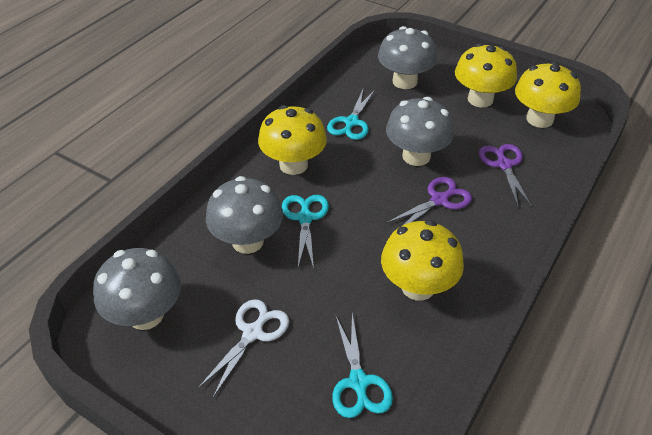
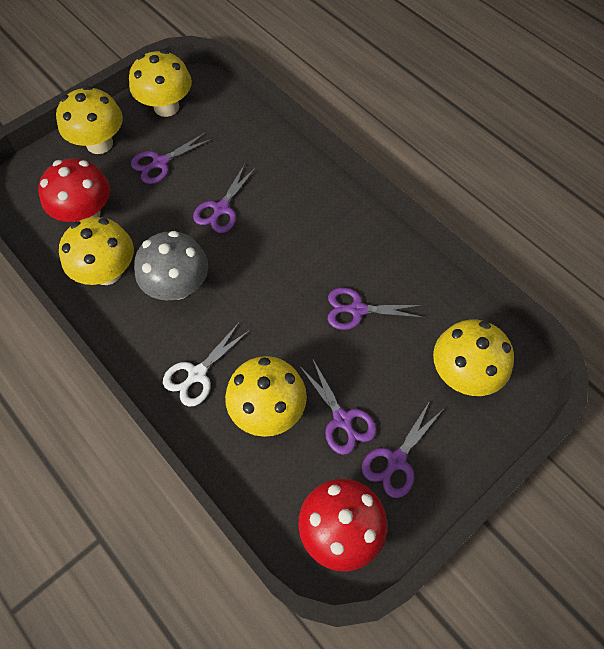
grey mushroom: [93,248,181,330] [206,176,283,254] [378,26,437,89] [386,97,454,166] = 4 -> [134,231,208,300] = 1
purple scissors: [386,177,472,225] [479,144,532,207] = 2 -> [131,132,213,184] [193,164,256,233] [299,358,377,455] [327,287,425,330] [362,401,443,498] = 5
red mushroom: none = 0 -> [38,158,110,222] [298,479,387,571] = 2
turquoise scissors: [282,195,329,269] [327,90,375,140] [332,313,393,418] = 3 -> none = 0
yellow mushroom: [258,105,327,175] [381,220,464,301] [455,43,517,108] [515,62,581,128] = 4 -> [56,86,123,154] [59,217,134,285] [129,50,192,117] [225,356,307,437] [433,319,514,396] = 5

